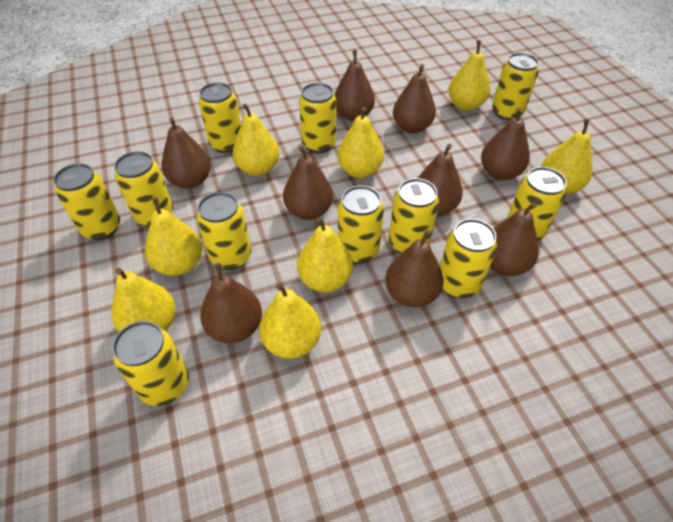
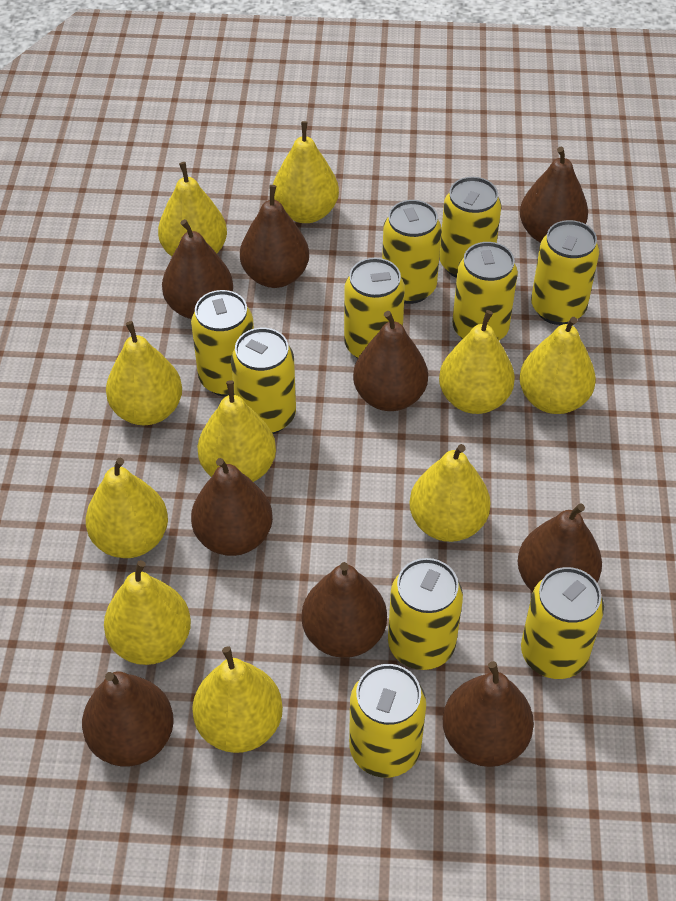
yellow can: [53,163,120,240] [112,321,189,406] [114,151,173,227] [196,192,251,270] [199,82,241,153] [299,83,336,153] [338,186,384,264] [389,178,439,254] [440,219,497,299] [492,53,539,120] [507,167,567,241] = 11 -> [191,290,254,396] [231,328,296,434] [344,258,405,359] [349,664,426,778] [382,200,442,304] [388,558,463,670] [439,177,501,278] [452,242,518,340] [521,567,604,679] [531,220,599,325] = 10
yellow pear: [111,268,175,332] [145,197,202,276] [233,103,279,176] [259,283,321,359] [297,217,353,292] [338,107,384,178] [448,40,490,111] [541,119,592,194] = 8 -> [86,458,168,558] [104,560,191,665] [106,321,182,425] [158,162,227,256] [192,646,283,753] [197,380,276,482] [273,121,339,223] [409,444,491,542] [439,310,515,414] [519,317,596,414] = 10

